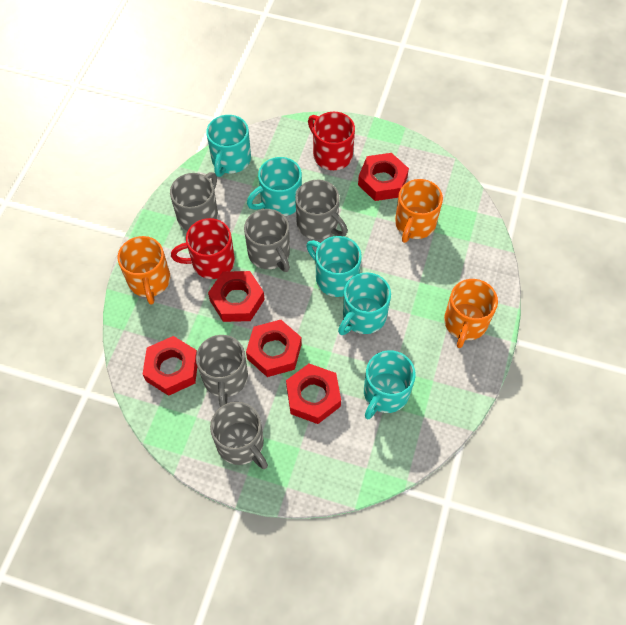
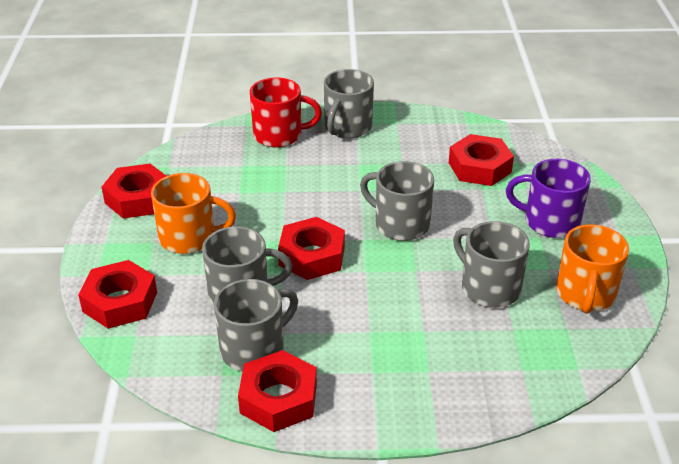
orange mug: [118,236,170,304] [395,179,443,243] [444,279,498,348] = 3 -> [151,173,236,254] [556,224,629,314] = 2
purple mug: none = 0 -> [506,159,591,238] = 1
red mug: [171,218,235,279] [308,112,355,170] = 2 -> [250,77,322,148] = 1
turquoise mug: [206,115,251,177] [247,157,302,216] [306,236,362,297] [338,272,391,335] [364,350,416,419] = 5 -> none = 0

